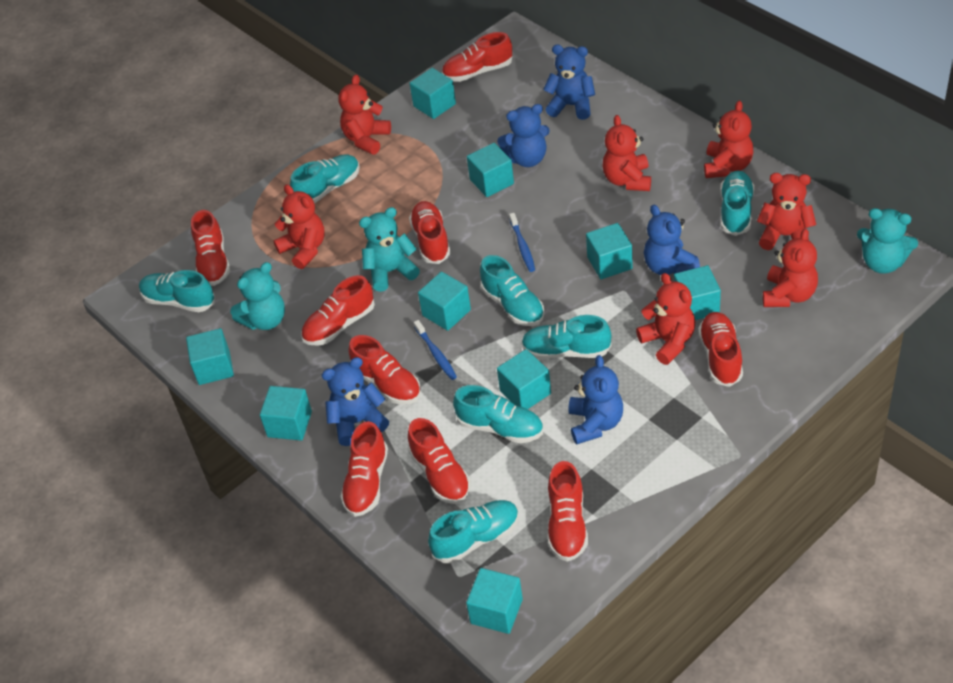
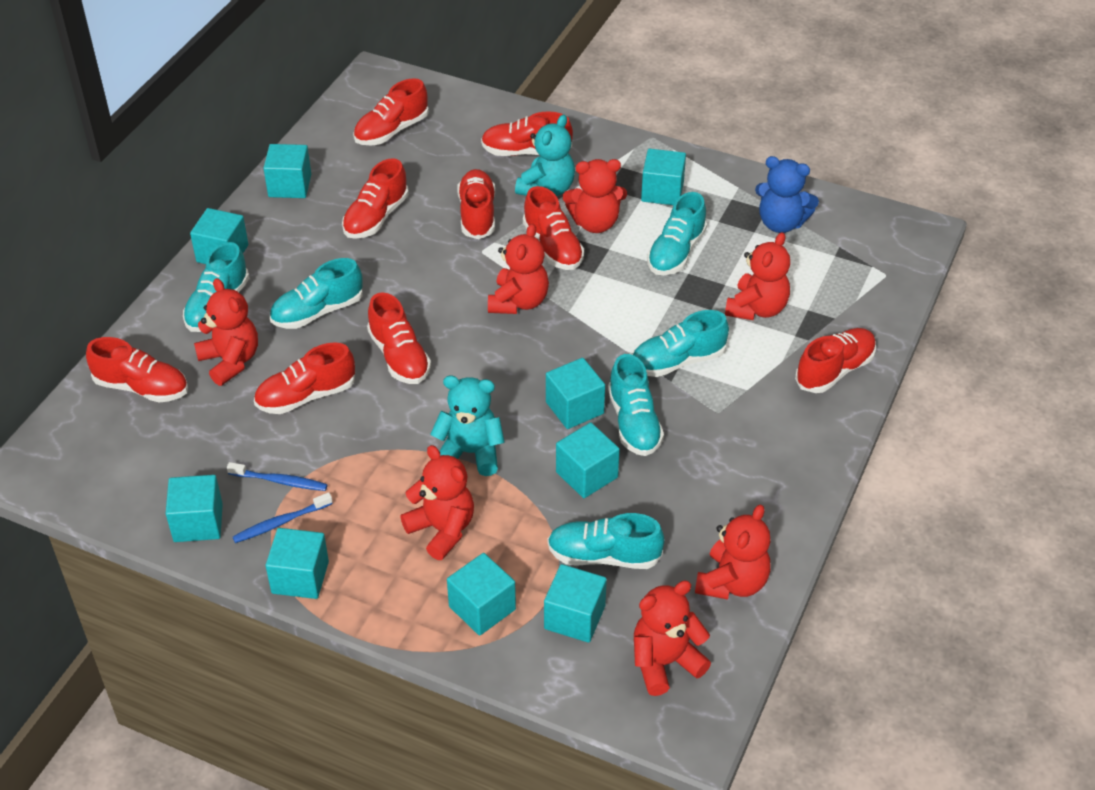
blue teddy bear: [322,357,389,446] [497,104,550,167] [543,45,595,120] [568,355,623,444] [644,205,700,275] = 5 -> [755,156,819,233] = 1
turquoise shoe: [139,270,215,312] [290,155,360,203] [428,500,519,563] [453,385,543,443] [480,255,545,326] [521,315,612,359] [720,171,754,236] = 7 -> [183,242,249,332] [270,258,363,329] [548,513,665,569] [608,354,664,456] [633,310,729,377] [647,192,707,275] = 6
turquoise teddy bear: [231,262,285,330] [359,207,420,292] [857,208,918,274] = 3 -> [430,375,505,476] [515,115,575,196] = 2

